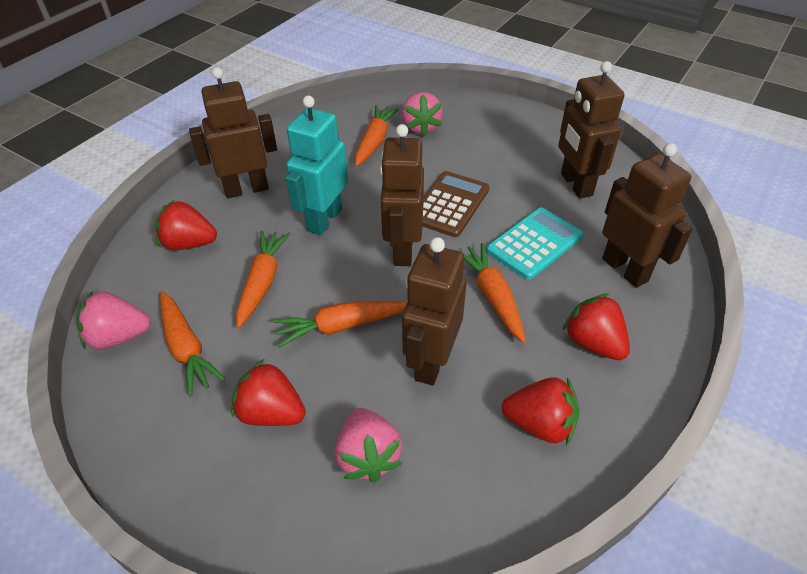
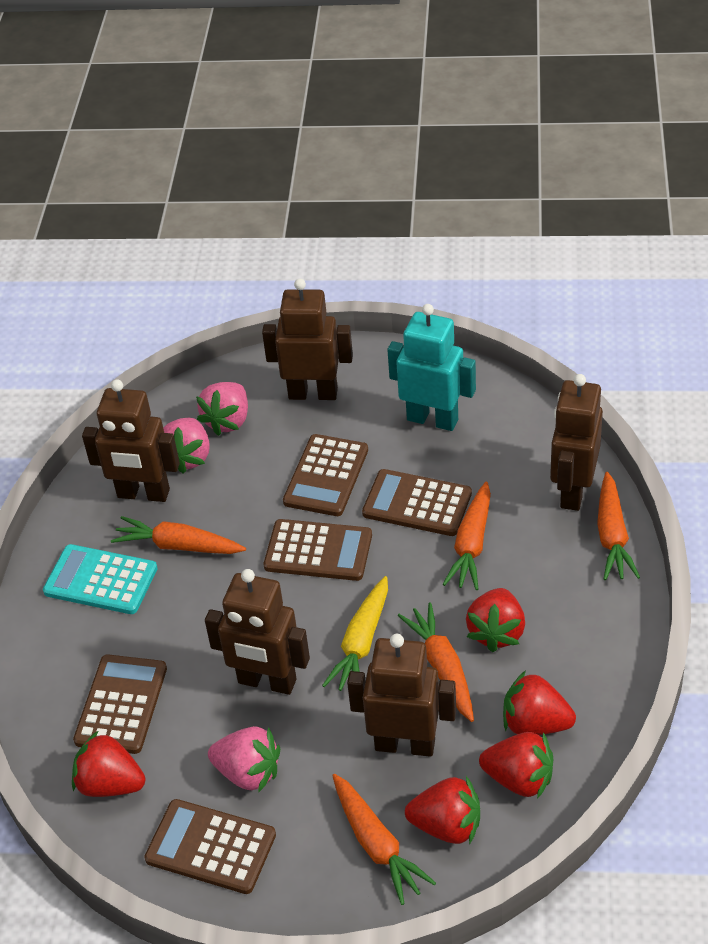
brown calculator: [422,171,490,237] = 1 -> [73,655,167,754] [144,799,276,894] [263,519,372,581] [283,434,368,516] [362,469,472,536] = 5
red strawberry: [156,199,217,250] [231,359,306,426] [502,377,579,445] [562,294,630,360] = 4 -> [72,730,145,797] [405,776,480,845] [466,588,525,652] [479,732,553,799] [503,671,576,735] = 5
yellow carrot: none = 0 -> [322,576,388,691] = 1

